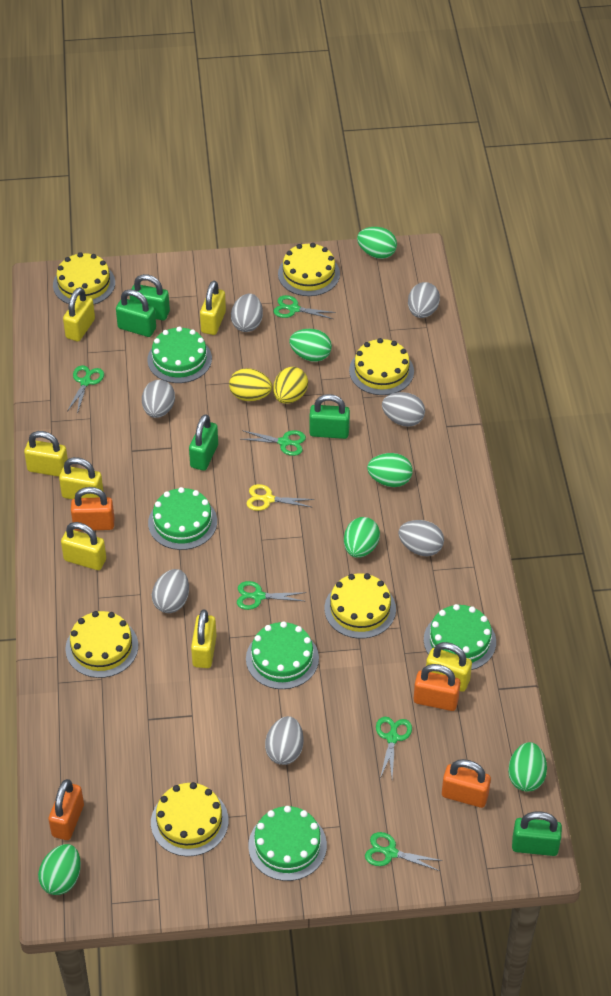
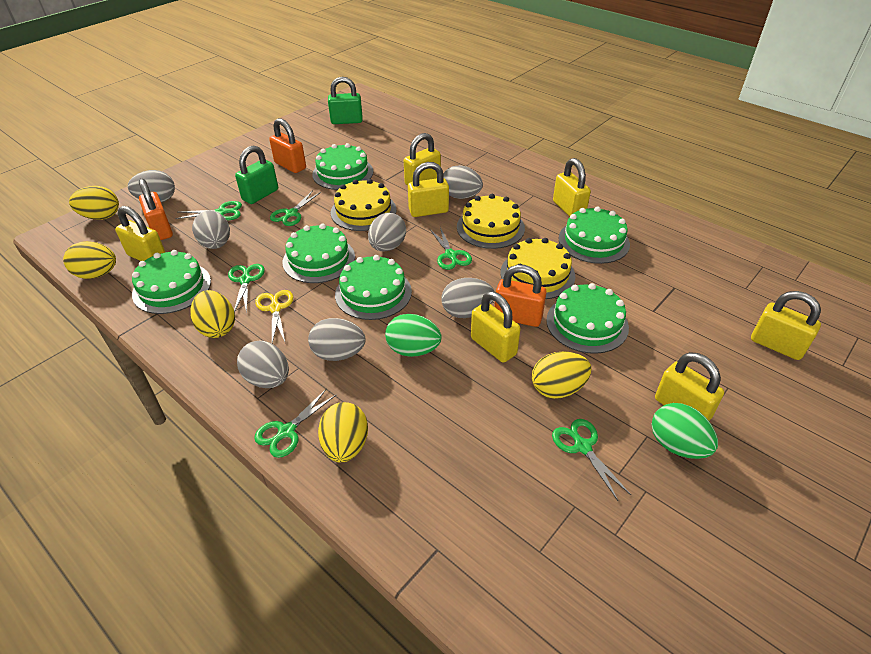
green cake: [147,326,212,383] [148,487,217,550] [246,621,319,689] [248,806,327,881] [424,604,496,670] = 5 -> [132,250,211,314] [282,224,355,283] [312,143,373,190] [335,255,412,320] [546,283,629,354] [559,206,630,264] = 6
green egg: [38,844,81,895] [289,329,332,362] [344,517,380,558] [357,227,397,259] [367,453,413,487] [508,742,547,792] = 6 -> [385,314,442,357] [652,403,718,459] = 2
green padlock: [116,289,156,337] [130,274,170,320] [189,414,218,471] [309,394,350,439] [512,812,562,856] = 5 -> [235,146,278,204] [328,77,363,124] = 2
orange padlock: [48,779,84,840] [71,487,114,531] [414,664,460,711] [442,759,491,808] = 4 -> [139,179,173,240] [269,118,306,173] [494,265,547,327] = 3
yellow cake: [53,252,115,304] [65,611,138,678] [151,782,229,856] [278,243,340,296] [325,573,396,639] [349,338,414,395] = 6 -> [331,179,396,231] [457,194,525,249] [500,238,575,299] = 3
yellow egg: [229,368,272,401] [273,367,308,404] = 2 -> [63,241,116,279] [69,186,119,220] [190,290,235,338] [318,402,368,463] [532,351,592,399] = 5

